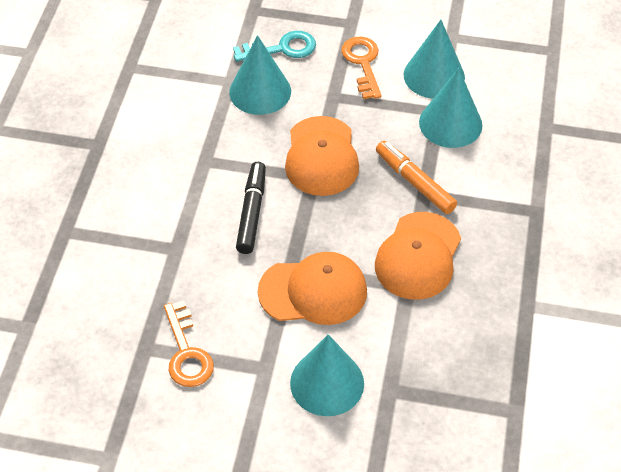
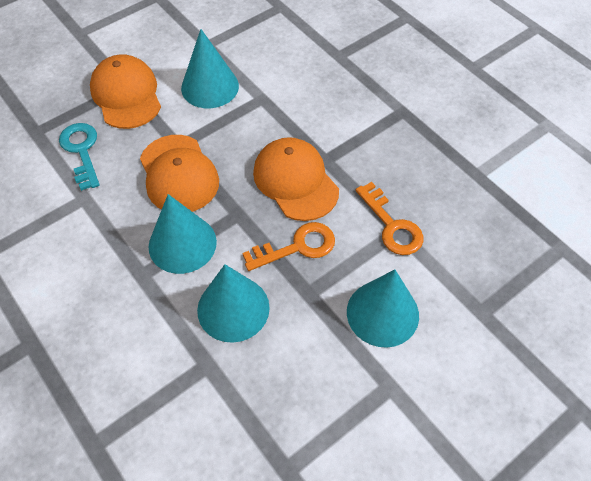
black marker: [236,162,266,254] = 1 -> none = 0
orange marker: [376,141,457,214] = 1 -> none = 0

